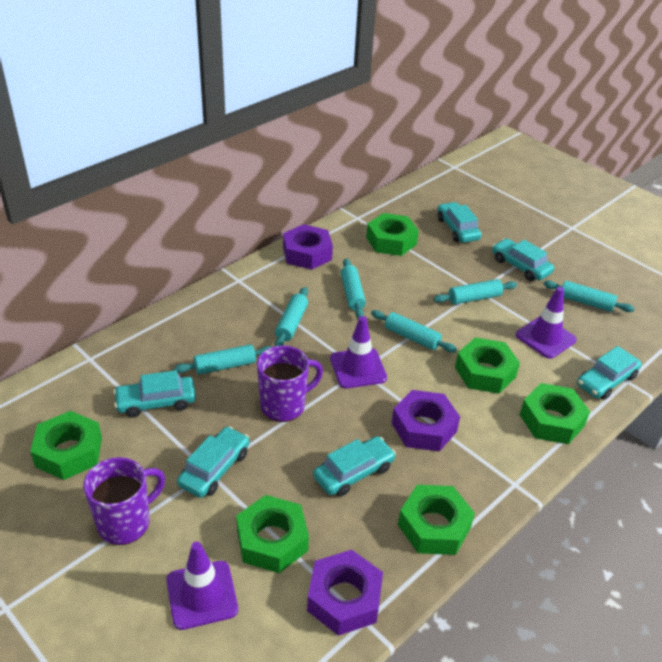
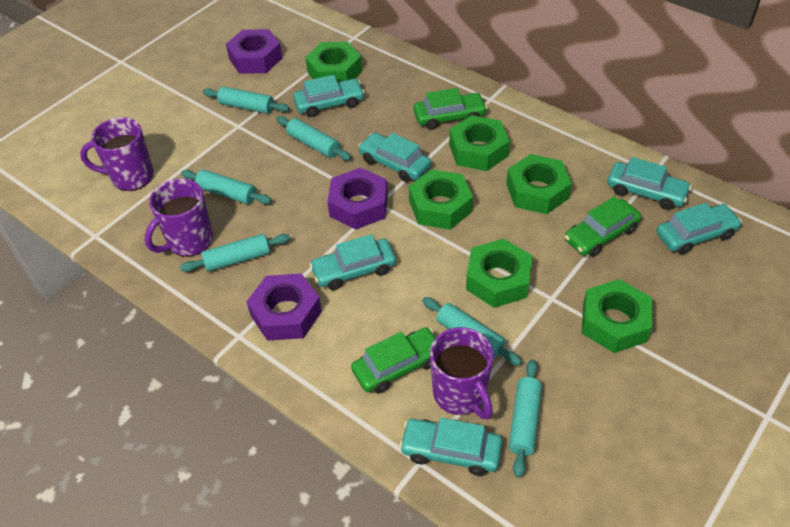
green car: none = 0 -> [351,327,436,393] [413,88,487,130] [565,196,642,257] = 3
purple mug: [83,457,165,545] [257,346,323,422] = 2 -> [80,117,154,191] [144,179,213,257] [430,327,494,419] = 3
purple traffic cone: [166,542,238,630] [330,316,387,388] [516,287,577,359] = 3 -> none = 0

